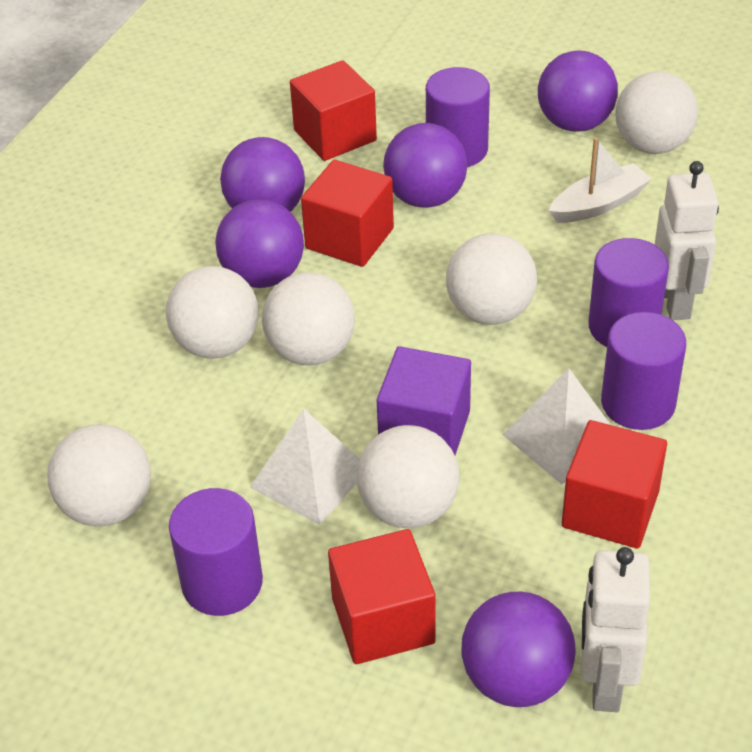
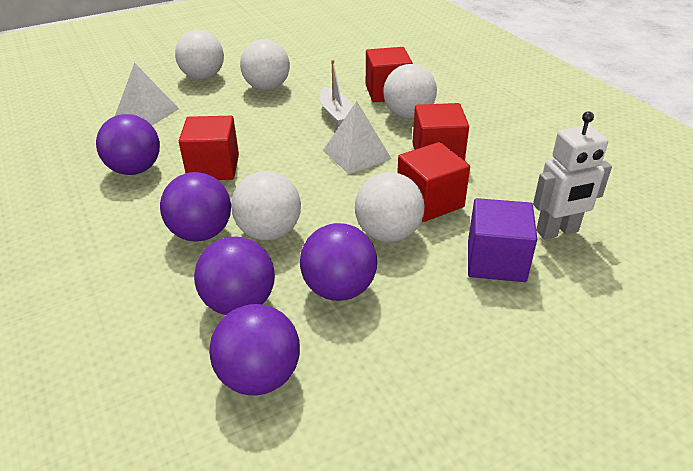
purple cylinder: [169,488,263,616] [426,67,490,167] [588,238,669,347] [601,312,686,430] = 4 -> none = 0
white ball: [47,424,151,526] [166,266,259,359] [262,272,355,365] [357,425,460,528] [446,233,537,325] [615,71,698,154] = 6 -> [175,30,224,80] [231,171,301,241] [240,39,290,90] [355,172,425,242] [383,64,437,119] = 5
white robot: [582,547,650,712] [655,161,719,320] = 2 -> [533,111,612,239] = 1

